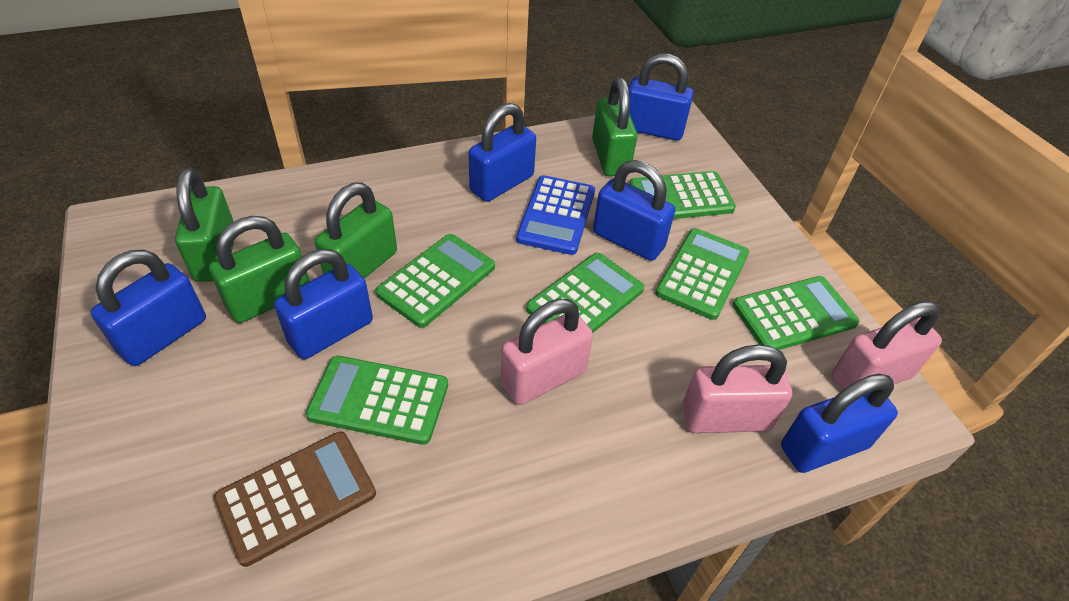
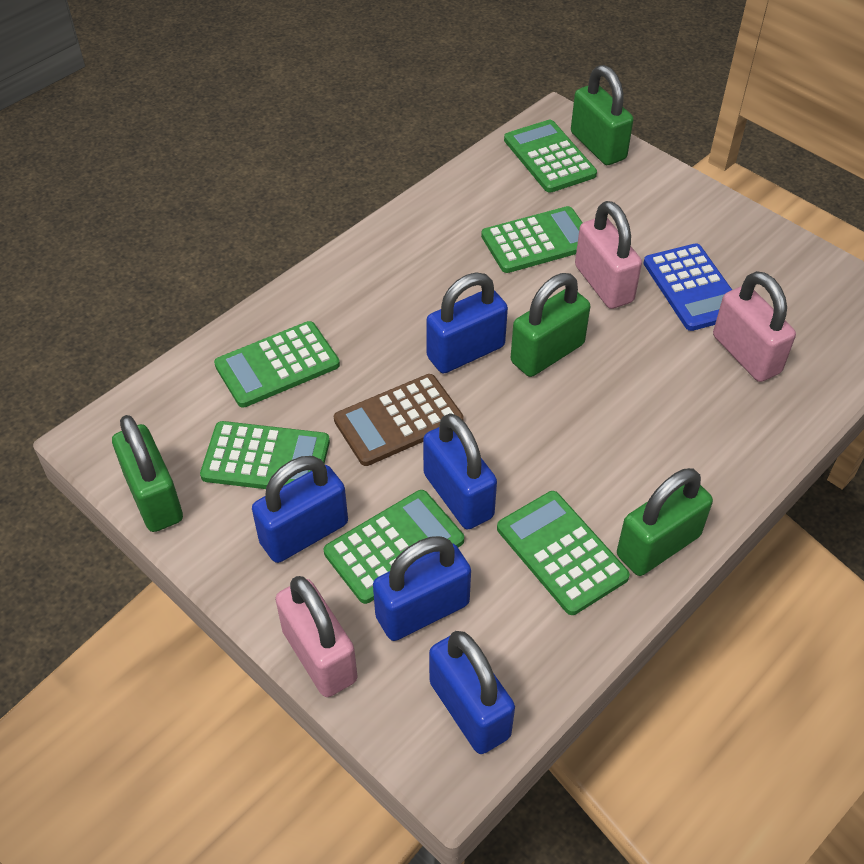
blue padlock: [91,250,206,366] [274,249,373,359] [469,103,536,202] [593,160,675,261] [629,53,694,141] [781,373,898,473] = 6 -> [252,456,348,563] [373,536,471,641] [423,413,497,529] [426,273,508,373] [429,631,515,754] = 5

